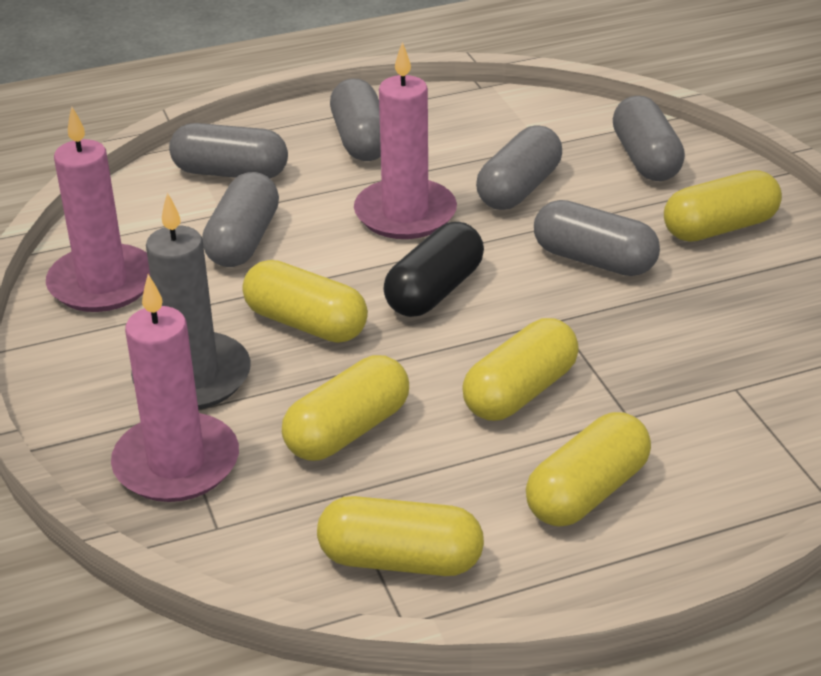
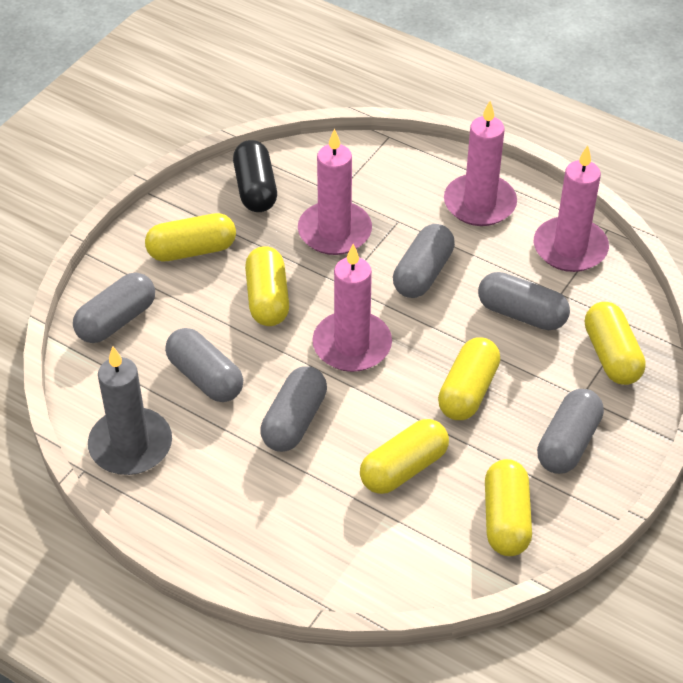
pink candle: [46,107,150,312] [111,274,239,502] [354,42,457,239] = 3 -> [298,128,372,255] [312,244,392,372] [444,101,517,226] [534,145,609,272] = 4

